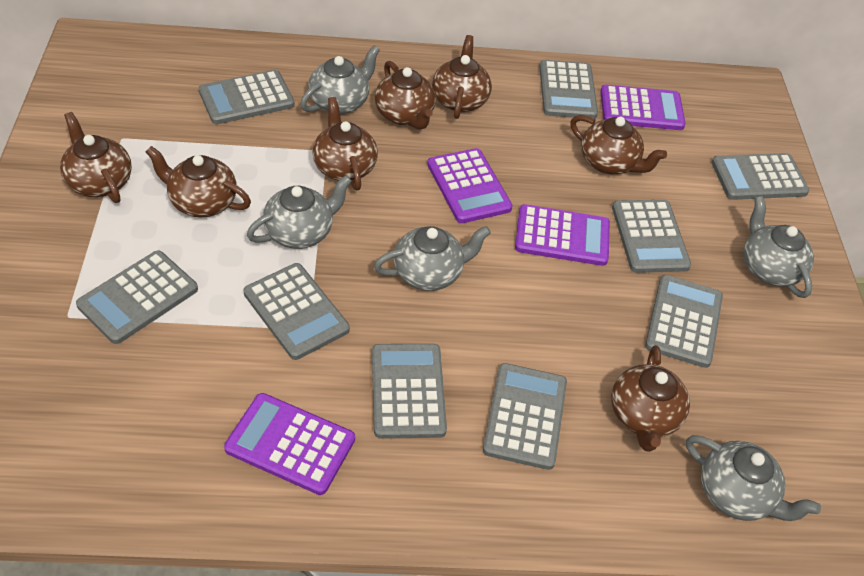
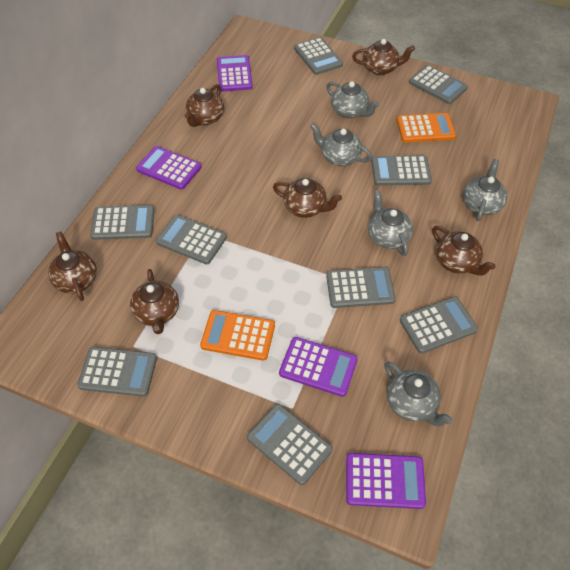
brown teapot: [60,112,132,203] [146,146,251,217] [312,97,378,190] [375,61,436,130] [432,35,492,119] [570,115,667,174] [611,345,690,452] = 7 -> [48,231,97,301] [130,269,179,334] [184,84,224,127] [273,178,342,218] [352,39,415,75] [432,226,496,276] = 6
orange calculator: none = 0 -> [200,310,275,361] [397,113,456,143] = 2

